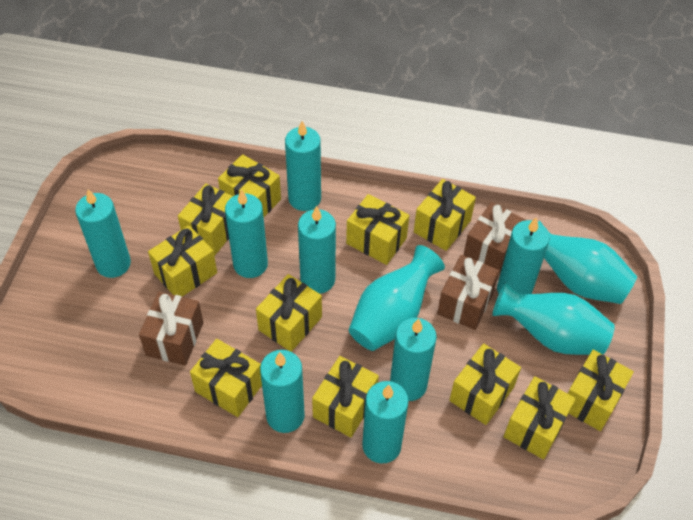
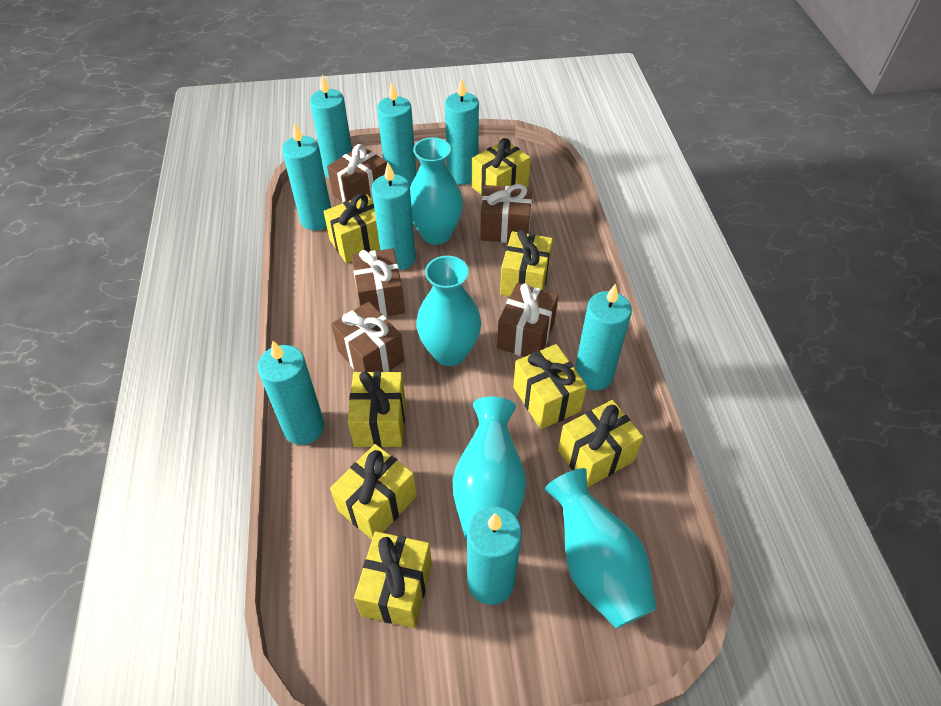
brown gift: [139,292,203,366] [437,255,499,330] [463,202,526,273] = 3 -> [327,144,387,202] [331,302,404,372] [352,248,405,317] [480,184,532,243] [497,283,559,357] = 5
turquoise vase: [349,245,445,351] [492,281,615,355] [539,220,637,304] = 3 -> [410,137,463,245] [416,256,481,366] [453,397,526,539] [545,468,657,628] = 4
yellow gift: [148,225,217,297] [178,183,233,255] [190,339,262,417] [218,154,281,217] [256,274,322,352] [312,356,379,437] [346,194,409,265] [414,179,476,251] [449,343,521,425] [503,376,576,459] [568,350,634,431] = 11 -> [323,194,380,264] [330,444,417,539] [347,371,405,448] [354,531,432,628] [472,138,531,196] [500,230,553,297] [513,344,587,429] [558,400,643,487] = 8

